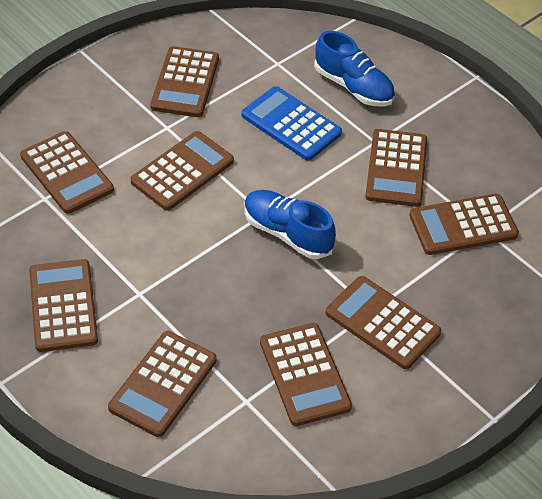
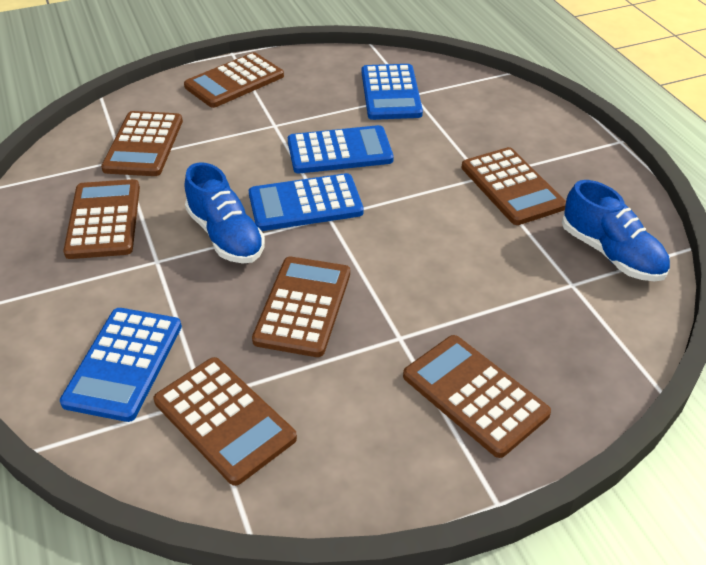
blue calculator: [242,86,342,161] = 1 -> [60,308,182,422] [249,173,364,231] [288,125,394,173] [362,64,423,120] = 4
brown calculator: [20,131,114,214] [29,259,98,352] [108,331,217,437] [130,131,234,211] [150,46,219,117] [260,323,352,426] [326,276,441,369] [365,129,427,207] [409,194,519,255] = 9 -> [63,179,140,259] [101,111,183,176] [154,357,297,486] [184,52,284,108] [252,256,350,357] [403,335,551,458] [461,147,566,225] = 7

